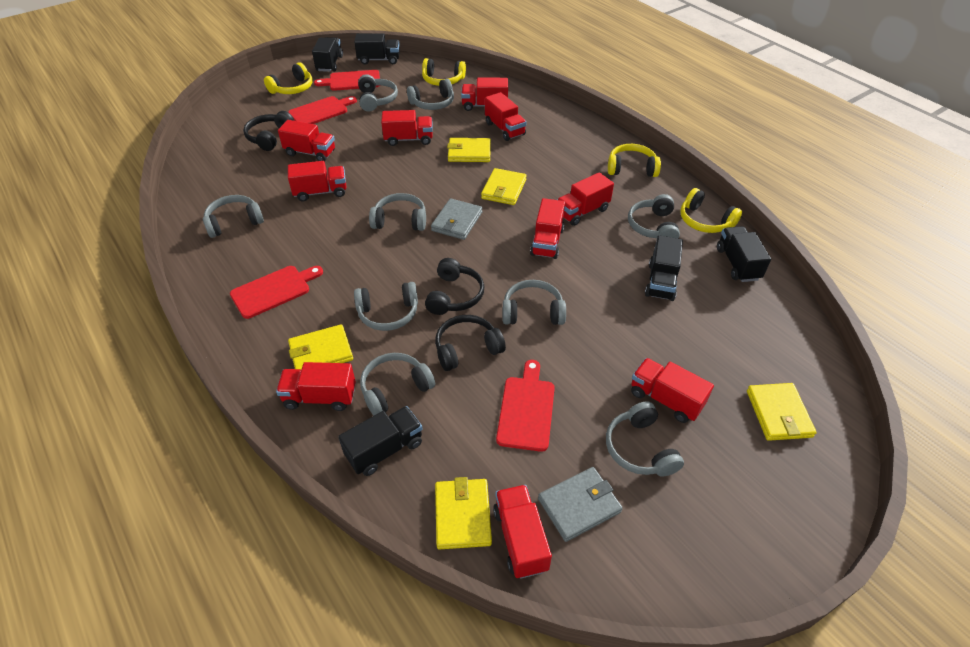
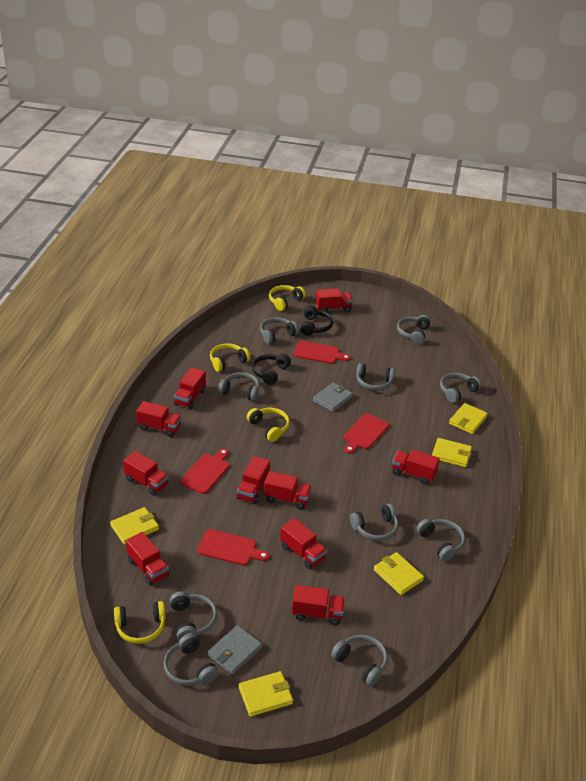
black headphones: [243,111,294,151] [425,258,485,315] [435,315,506,371] = 3 -> [252,354,291,385] [301,306,333,336] = 2
black truck: [312,37,343,72] [338,406,422,476] [354,33,400,64] [645,235,683,301] [717,226,771,282] = 5 -> none = 0
grey headphones: [203,195,264,238] [354,282,418,331] [358,74,398,112] [360,353,435,415] [369,193,426,231] [407,79,454,110] [503,280,566,325] [606,401,684,477] [628,194,680,238] = 9 -> [164,633,219,686] [170,591,217,640] [218,372,259,401] [260,317,299,344] [331,635,388,686] [350,504,398,541] [356,363,395,390] [397,315,431,344] [416,519,465,561] [440,373,482,403] = 10

